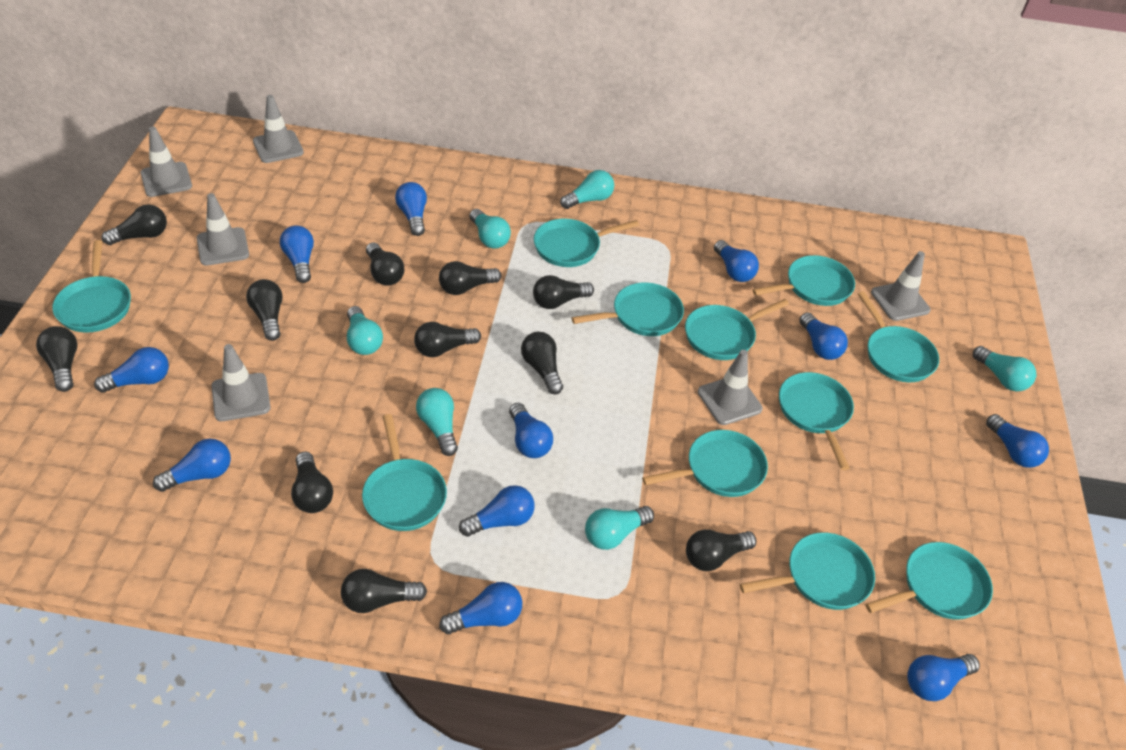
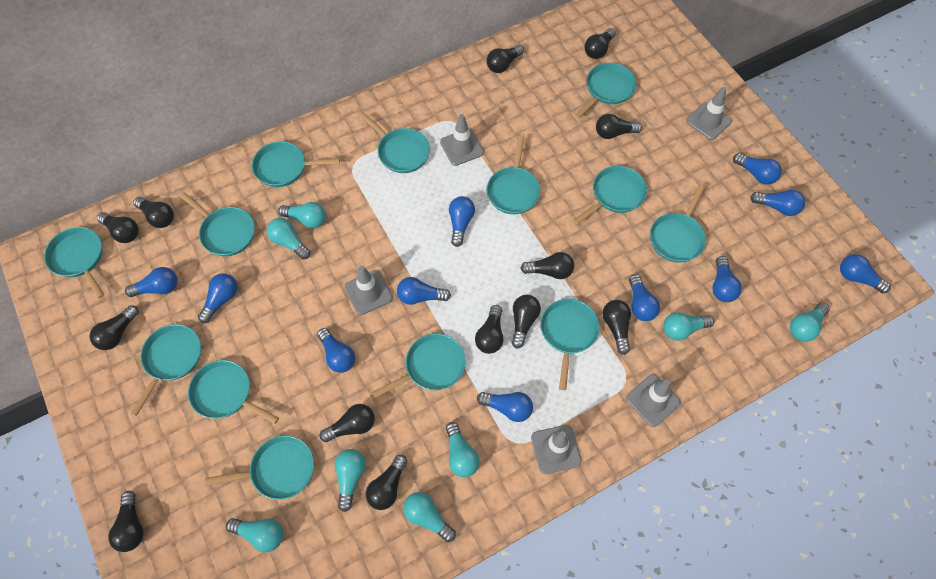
black light bulb: [36,326,77,392] [102,204,167,245] [246,279,283,341] [291,452,333,513] [341,569,427,613] [366,242,404,286] [414,322,481,357] [439,261,501,295] [521,332,563,395] [533,275,594,309] [686,529,756,571] = 11 -> [90,305,139,350] [97,212,139,243] [108,491,144,552] [133,197,174,228] [320,404,375,442] [366,455,407,510] [475,305,503,354] [486,45,524,73] [511,295,541,349] [521,252,574,279] [584,28,616,59] [596,114,642,139] [602,300,631,355] = 13
grey traffic cone: [140,126,192,197] [197,193,249,266] [211,344,271,421] [253,95,304,163] [698,350,763,425] [871,251,931,321] = 6 -> [344,266,393,315] [440,114,484,166] [531,425,582,474] [626,374,681,427] [686,87,732,140] = 5
turquoise light bulb: [347,306,383,355] [416,388,458,456] [470,209,511,249] [560,170,614,209] [585,506,654,550] [973,346,1036,391] = 6 -> [226,518,283,552] [267,218,310,259] [278,202,326,228] [335,449,366,512] [403,492,456,542] [446,422,479,477] [663,312,714,341] [790,303,830,342] = 8
turquoise pan: [52,240,131,333] [362,414,447,531] [534,219,639,267] [572,283,684,336] [642,430,768,497] [685,299,789,360] [740,532,875,610] [752,255,855,306] [779,372,854,470] [858,291,939,382] [865,542,993,620] = 11 -> [44,227,104,298] [130,324,201,416] [180,192,255,256] [188,360,279,424] [205,435,314,500] [252,141,340,187] [359,112,430,173] [372,334,466,398] [487,136,540,214] [541,299,599,390] [574,166,647,224] [575,63,637,118] [650,185,706,263] = 13

